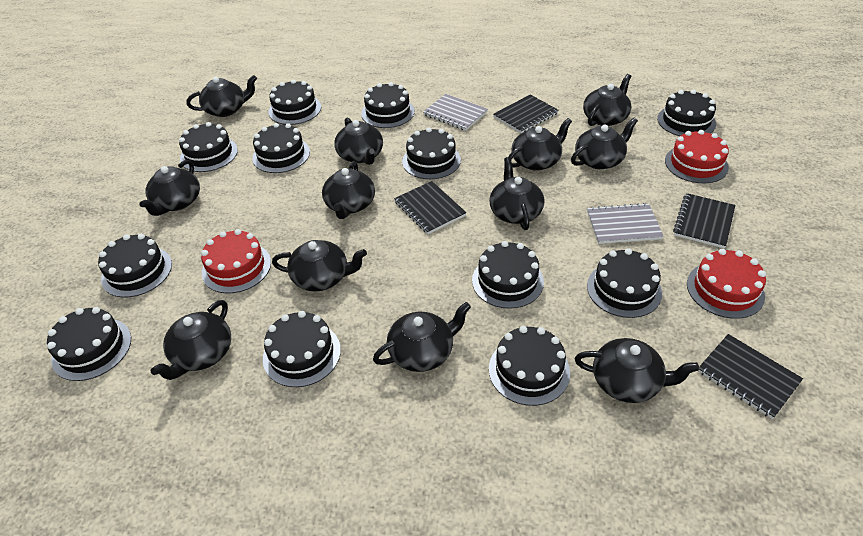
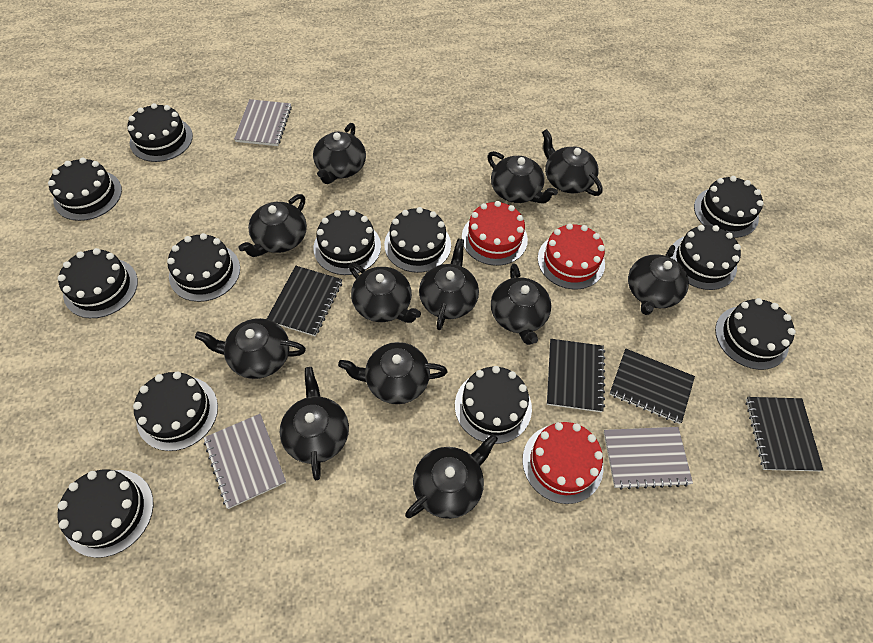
grey notebook: [423,94,488,131] [587,203,664,244] = 2 -> [204,414,286,509] [234,99,292,146] [604,427,693,490] = 3

